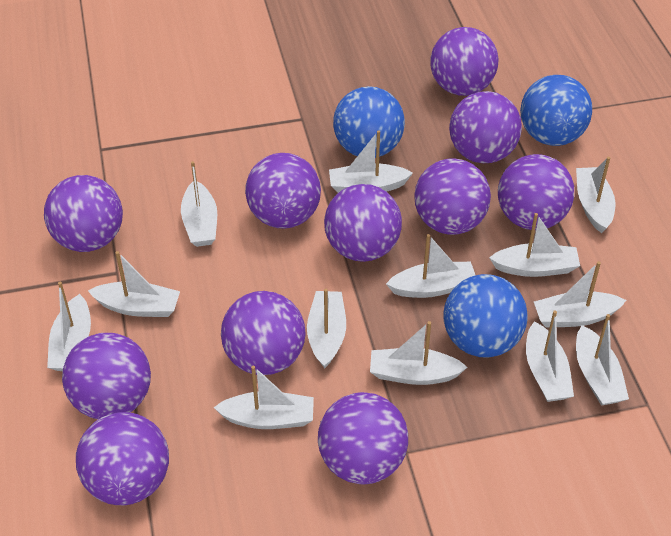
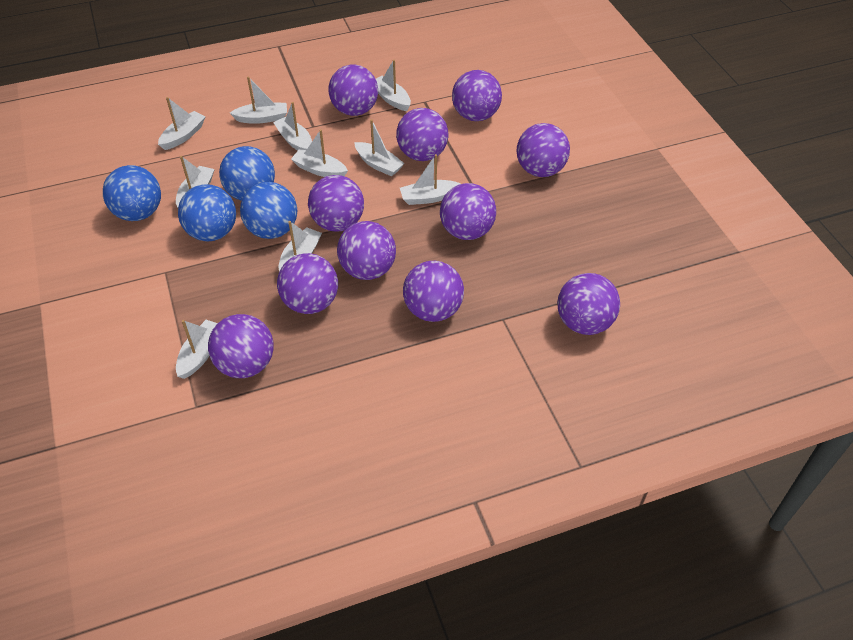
blue ball: [333,86,405,158] [443,274,528,358] [520,75,592,146] = 3 -> [103,165,161,221] [178,184,236,241] [219,146,275,201] [240,182,297,239] = 4
white boat: [47,282,91,371] [88,251,180,317] [181,161,217,247] [213,366,314,429] [307,289,346,368] [329,130,413,193] [370,321,467,385] [386,234,475,298] [489,213,580,277] [526,310,574,402] [534,261,626,328] [576,157,615,233] [576,314,629,406] = 13 -> [158,97,205,150] [176,156,215,208] [176,320,218,379] [230,77,287,124] [273,102,312,150] [278,221,322,271] [291,129,348,177] [354,119,405,177] [376,60,411,111] [400,154,460,205] = 10

